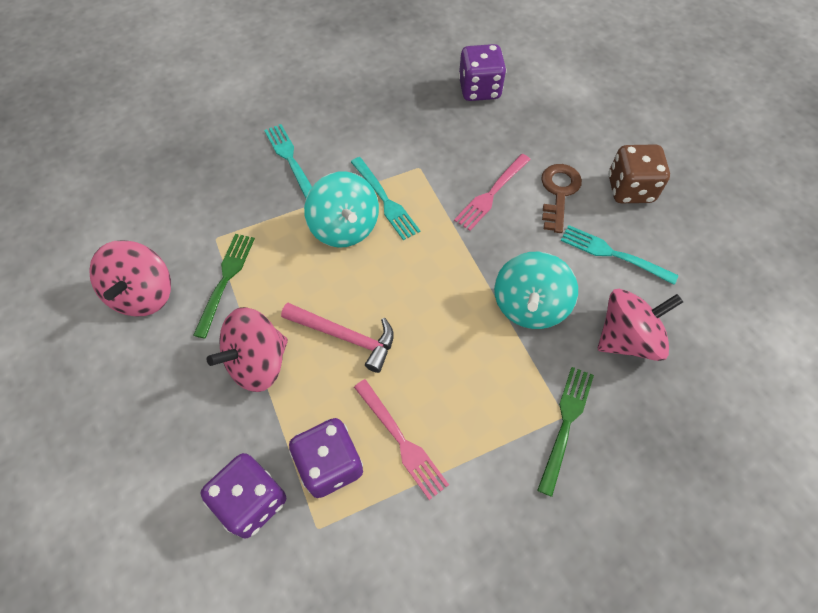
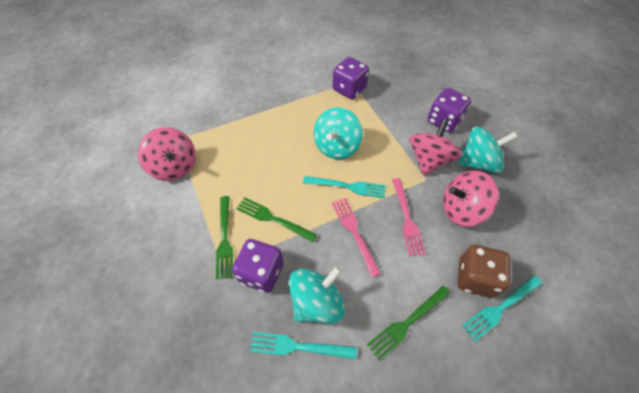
brown key: [541,164,582,233] = 1 -> none = 0
green fork: [193,234,255,339] [537,367,594,497] = 2 -> [216,196,233,279] [236,197,317,242] [367,286,451,360] = 3
pink hammer: [281,303,394,373] = 1 -> none = 0
turquoise spinning top: [304,172,379,248] [494,252,578,329] = 2 -> [288,266,345,324] [314,107,363,159] [458,126,518,173] = 3

